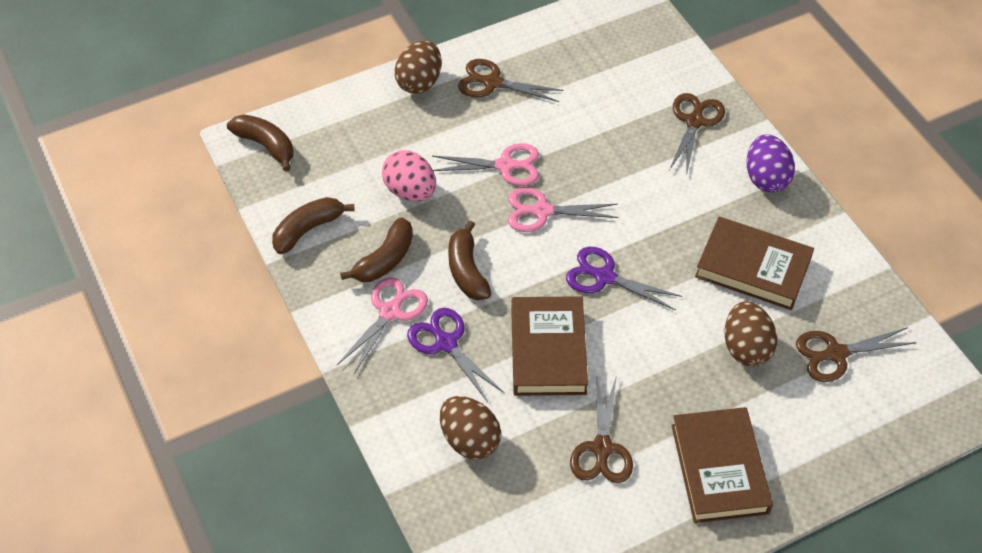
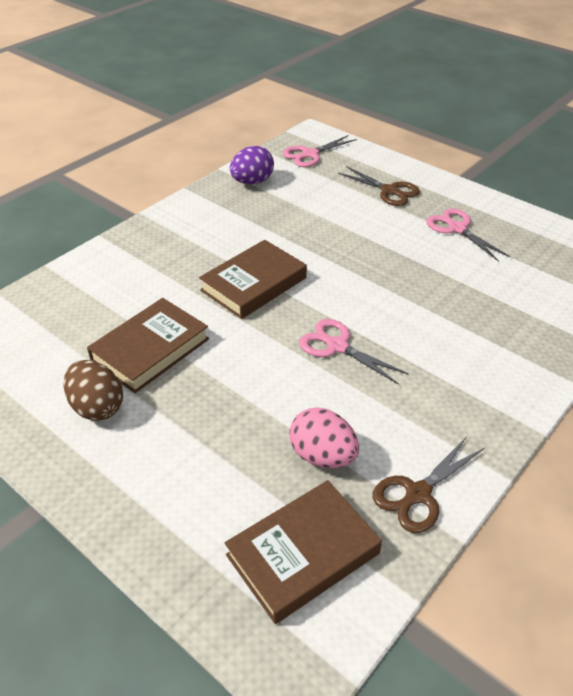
brown banana: [227,114,294,171] [272,197,355,254] [340,217,413,282] [448,221,492,300] = 4 -> none = 0
brown egg: [394,41,442,94] [440,396,501,459] [725,301,777,366] = 3 -> [64,360,123,421] = 1
brown scissors: [458,59,563,102] [570,374,633,483] [669,93,725,172] [796,327,917,382] = 4 -> [338,166,420,206] [373,437,485,533] = 2
purple scissors: [407,308,504,402] [566,247,682,311] = 2 -> none = 0

